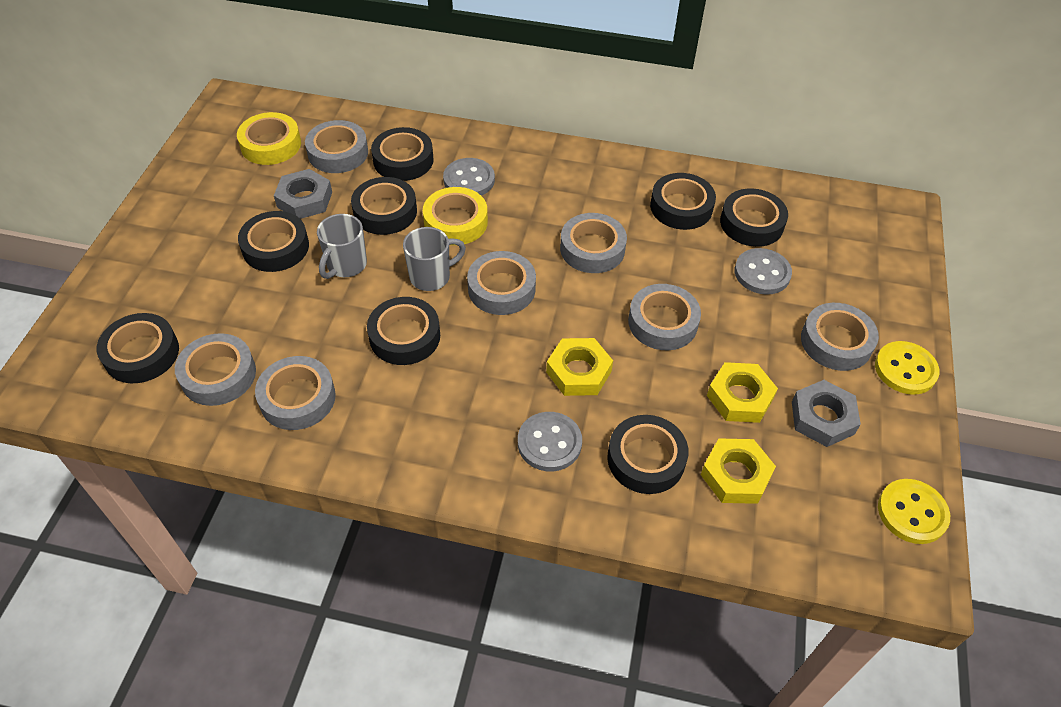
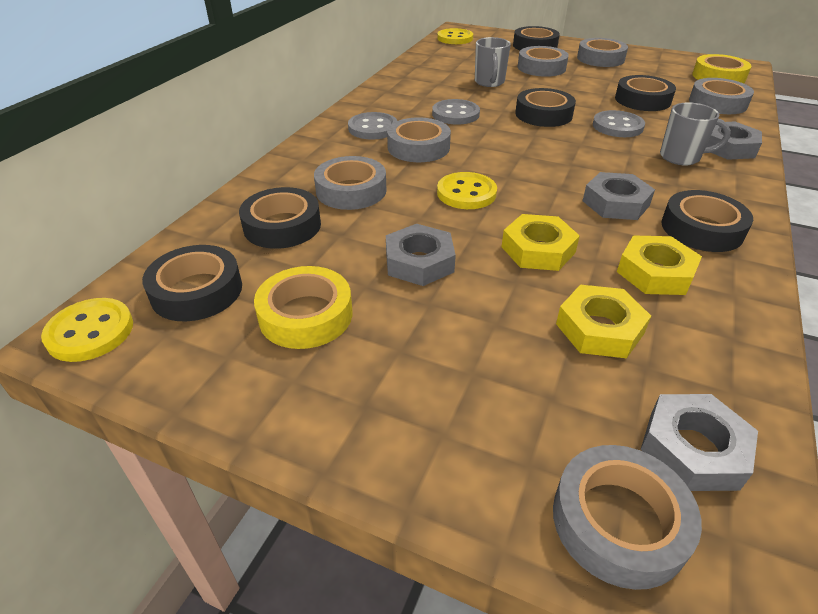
black tape: [97,313,179,383] [238,211,309,272] [351,177,417,235] [367,297,440,365] [371,127,434,181] [607,415,688,494] [650,173,716,230] [720,188,788,247] = 8 -> [142,245,242,321] [239,187,321,249] [513,26,560,50] [515,88,576,127] [615,75,676,111] [661,190,753,252] = 6
grey nut: [274,169,332,219] [792,380,861,447] = 2 -> [386,224,456,286] [583,172,655,220] [640,394,758,491] [706,122,762,160] = 4
grey tape: [175,333,256,406] [255,356,336,430] [305,120,368,173] [467,251,536,315] [560,213,627,273] [628,284,701,350] [801,303,879,371] = 7 -> [314,156,387,210] [387,117,451,162] [518,46,569,77] [553,445,702,590] [577,38,628,67] [689,78,754,114] = 6
yellow button: [875,341,939,395] [878,479,950,544] = 2 -> [41,298,133,362] [437,28,473,44] [437,172,497,209] = 3

